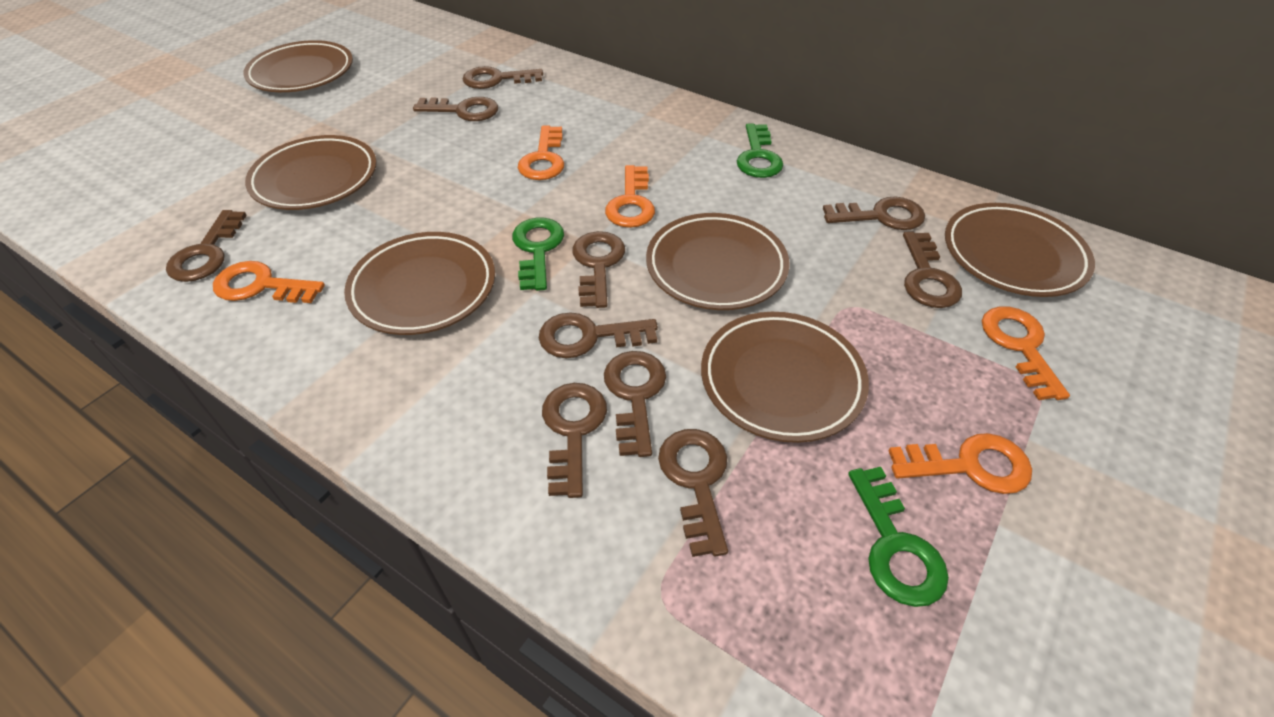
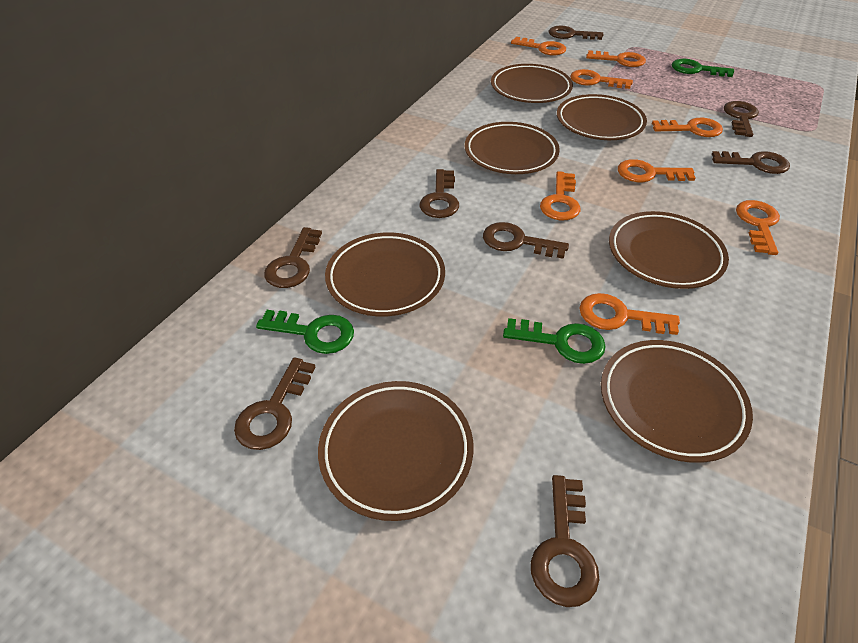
brown key: [166,210,247,282] [413,97,498,121] [462,66,543,89] [539,312,658,358] [542,383,607,498] [573,231,625,308] [604,351,666,457] [658,429,728,557] [823,197,925,230] [903,231,962,308] = 10 -> [234,357,315,450] [264,227,322,288] [419,169,459,218] [483,222,569,259] [531,475,599,607] [548,25,603,40] [712,151,790,174] [724,101,759,137] = 8
brown plate: [243,40,353,92] [245,135,377,210] [344,232,495,335] [646,213,789,310] [701,312,869,443] [945,203,1095,297] = 6 -> [318,381,474,521] [325,232,445,316] [465,122,560,174] [491,64,573,103] [557,94,647,140] [601,340,753,463] [609,211,729,289] = 7
orange key: [213,261,325,303] [518,126,564,180] [605,165,655,228] [889,433,1032,494] [982,306,1070,400] = 5 -> [511,37,566,55] [540,171,580,220] [570,69,633,89] [579,293,680,335] [586,50,646,67] [618,159,695,182] [652,118,723,137] [736,200,780,255] = 8

